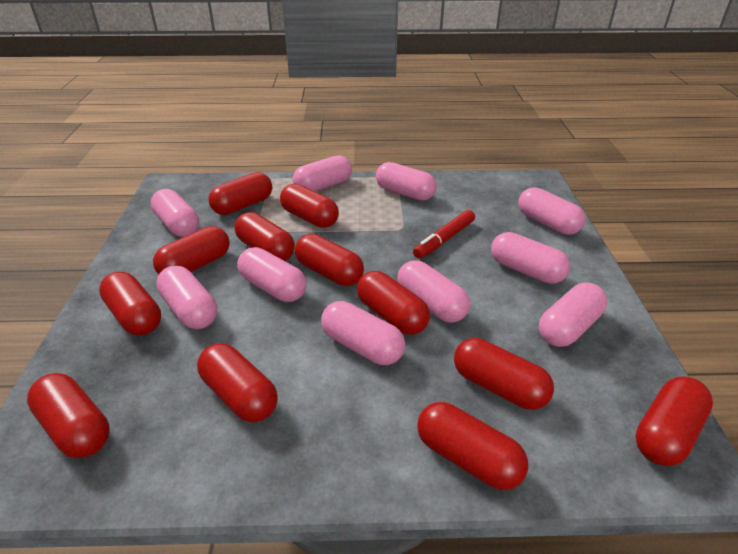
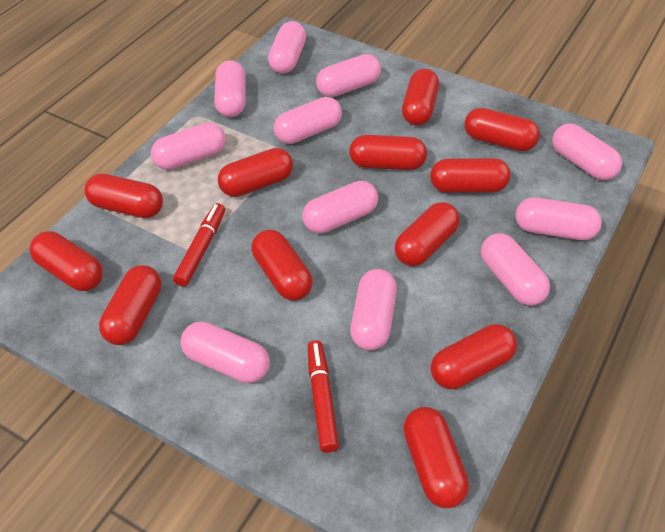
pink capsule: [151,189,199,237] [156,266,217,329] [237,247,306,302] [293,155,352,192] [321,301,405,365] [376,162,437,201] [397,260,470,323] [491,232,570,284] [518,187,585,235] [539,283,607,347] = 10 -> [151,122,226,170] [181,321,270,383] [214,60,246,117] [268,21,306,74] [274,97,342,144] [302,181,378,233] [316,54,381,97] [350,269,397,350] [481,233,550,306] [516,198,602,240] [552,124,622,180] = 11
red marker: [413,210,475,259] = 1 -> [173,203,225,287] [308,340,339,453] = 2

